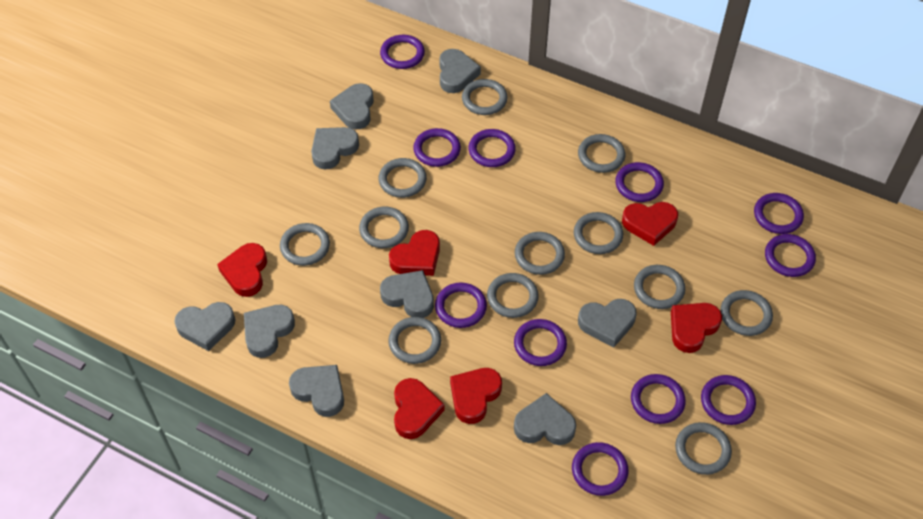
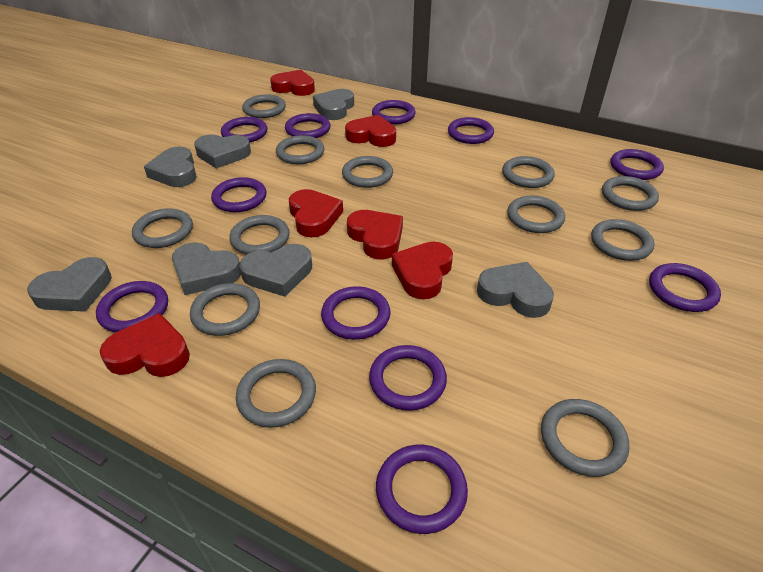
grey heart: [174,302,235,351] [244,305,295,358] [289,365,344,417] [311,127,359,169] [330,83,374,130] [380,270,434,318] [439,49,481,93] [514,393,576,445] [578,299,637,348] = 9 -> [27,257,112,312] [144,147,197,187] [172,242,241,295] [194,134,251,169] [240,244,312,297] [313,89,354,120] [477,262,554,318] = 7

